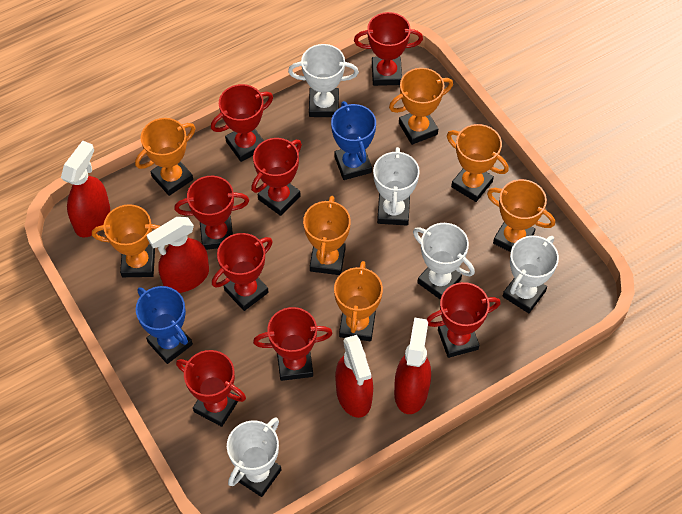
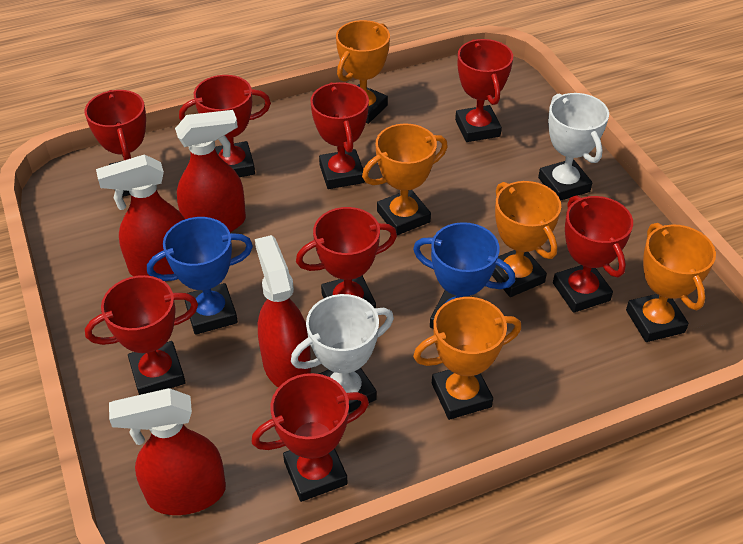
orange trophy: [92,204,160,277] [135,118,196,196] [303,196,351,275] [334,261,383,341] [389,68,453,145] [447,124,509,202] [487,179,555,252] = 7 -> [336,20,390,124] [362,124,448,235] [413,297,521,420] [492,181,561,297] [626,223,716,342] = 5
white trophy: [227,417,281,497] [288,44,359,117] [373,147,420,226] [413,223,475,300] [503,236,559,313] = 5 -> [291,294,394,413] [538,93,609,201] = 2

